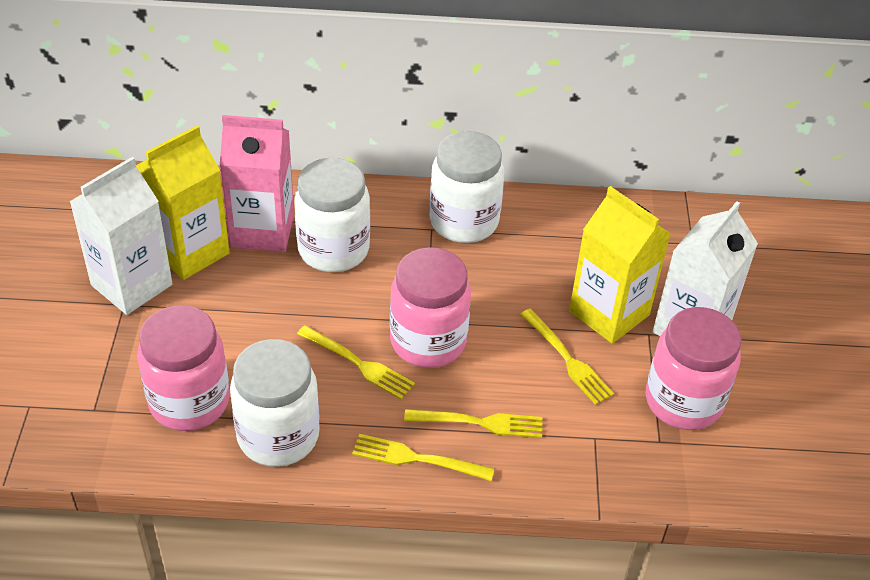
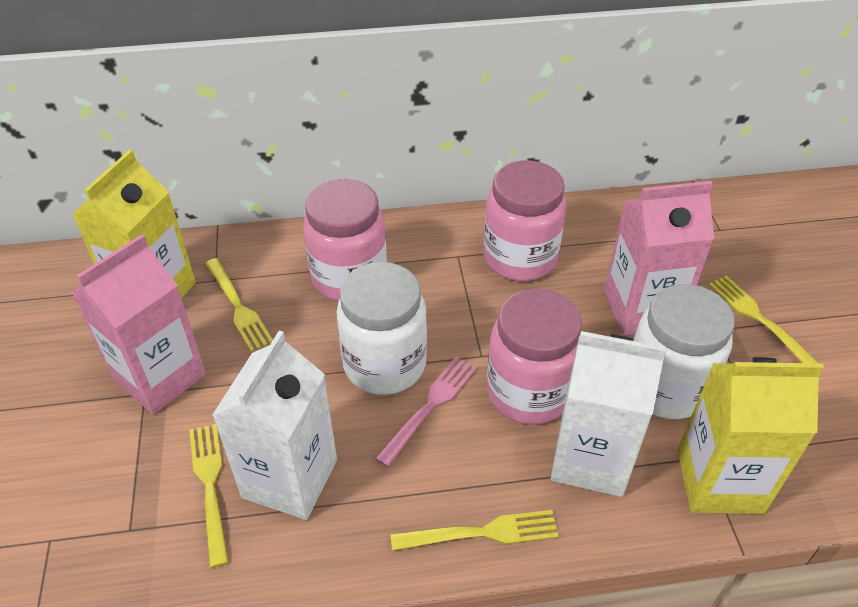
pink carton: [220,115,294,252] = 1 -> [71,234,206,414] [604,181,714,335] = 2
pink fork: none = 0 -> [375,356,477,467] = 1
white jar: [230,339,320,467] [294,158,370,272] [430,131,504,243] = 3 -> [336,262,427,395] [633,284,735,419] = 2

